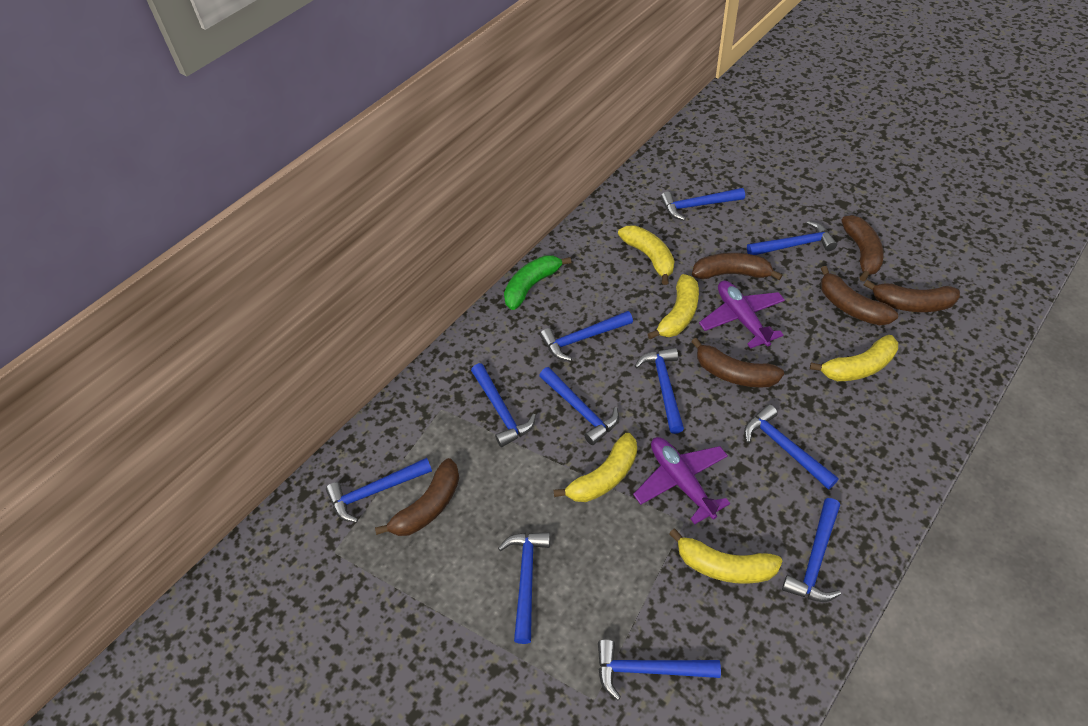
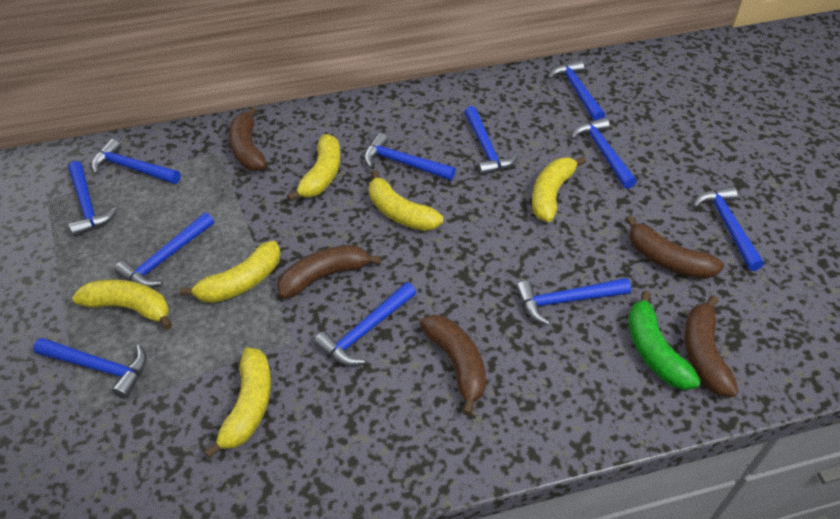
brown banana: [375,458,459,536] [691,338,784,387] [692,253,782,280] [821,266,898,325] [841,215,883,282] [864,280,960,312] = 6 -> [229,107,266,171] [277,245,382,299] [420,315,486,416] [626,215,724,279] [684,295,739,397] = 5
purple plane: [633,437,730,525] [699,281,785,349] = 2 -> none = 0
yellow banana: [554,433,637,502] [618,225,674,285] [648,274,699,340] [669,529,783,584] [810,335,898,381] = 5 -> [72,279,172,330] [179,241,281,303] [204,348,271,458] [287,134,341,202] [369,170,443,231] [532,156,586,222] = 6

